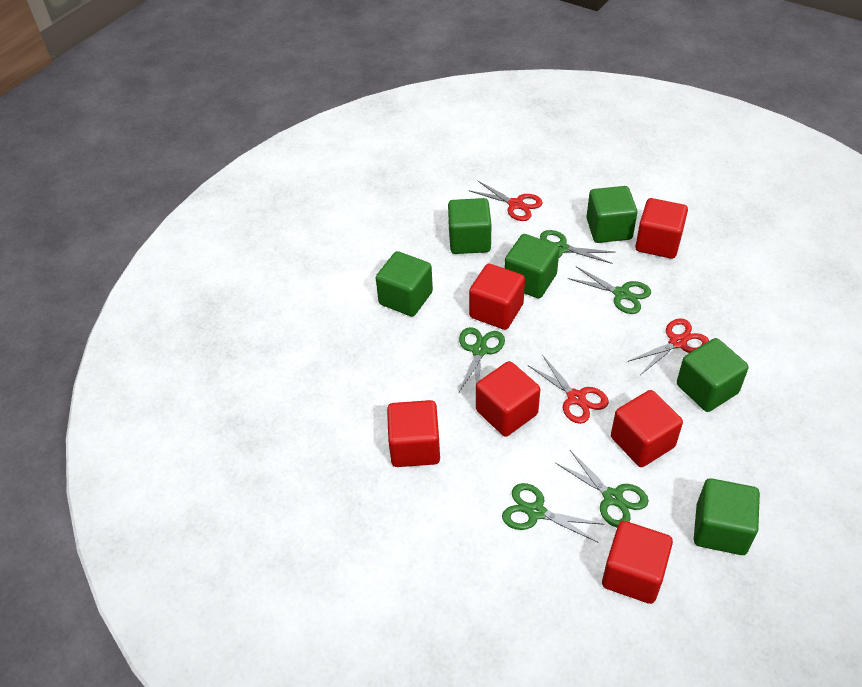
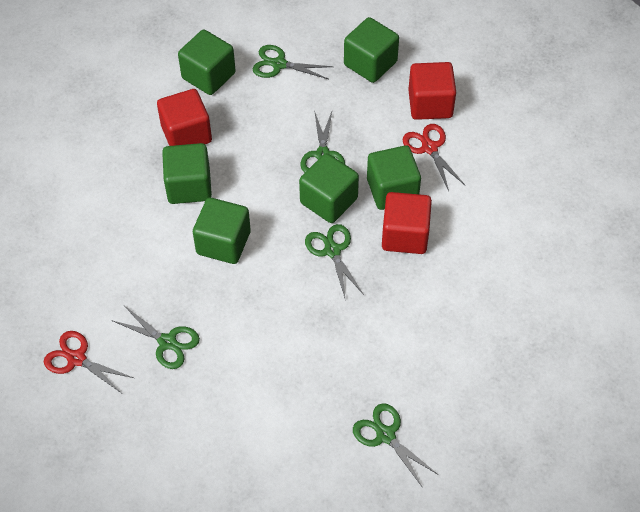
red cube: [387,400,440,467] [469,264,525,330] [476,361,540,437] [602,521,673,604] [611,390,683,467] [635,198,688,259] = 6 -> [157,89,212,146] [382,192,432,254] [408,62,456,120] = 3
red scissors: [469,181,543,221] [528,355,609,424] [627,319,709,375] = 3 -> [44,331,134,393] [403,124,465,191] = 2

